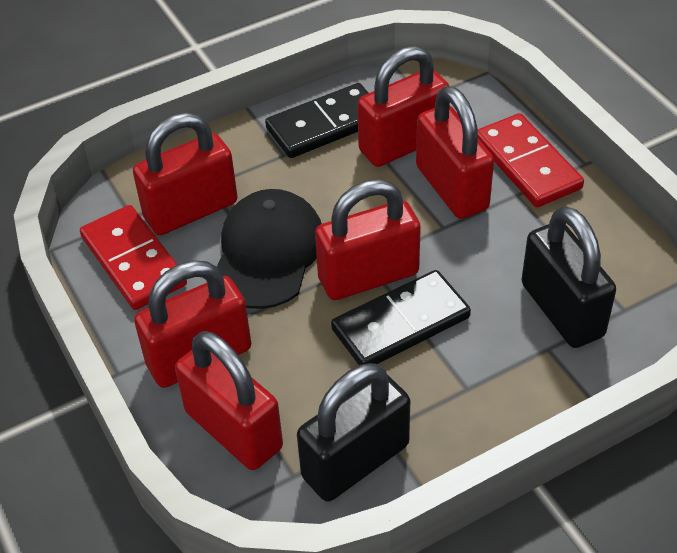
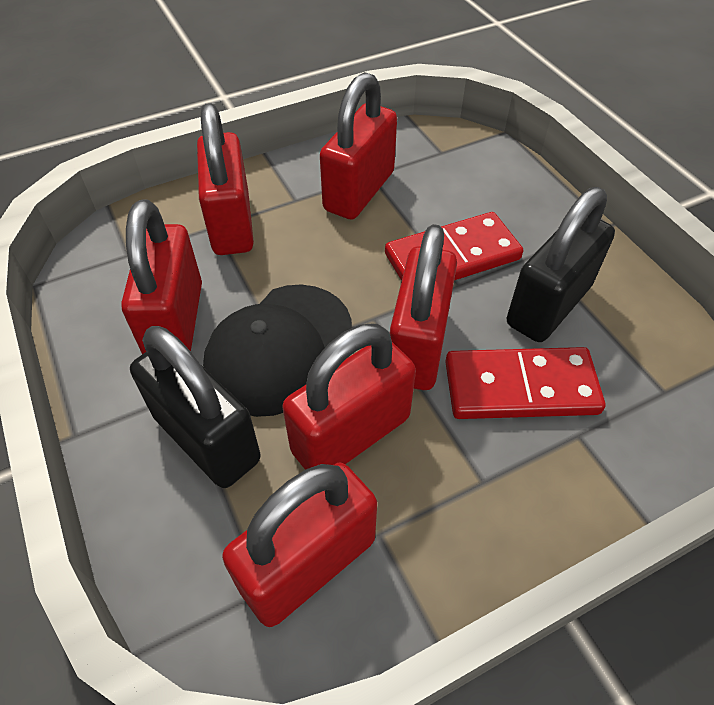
black domino: [265,83,368,158] [331,270,471,365] = 2 -> none = 0

